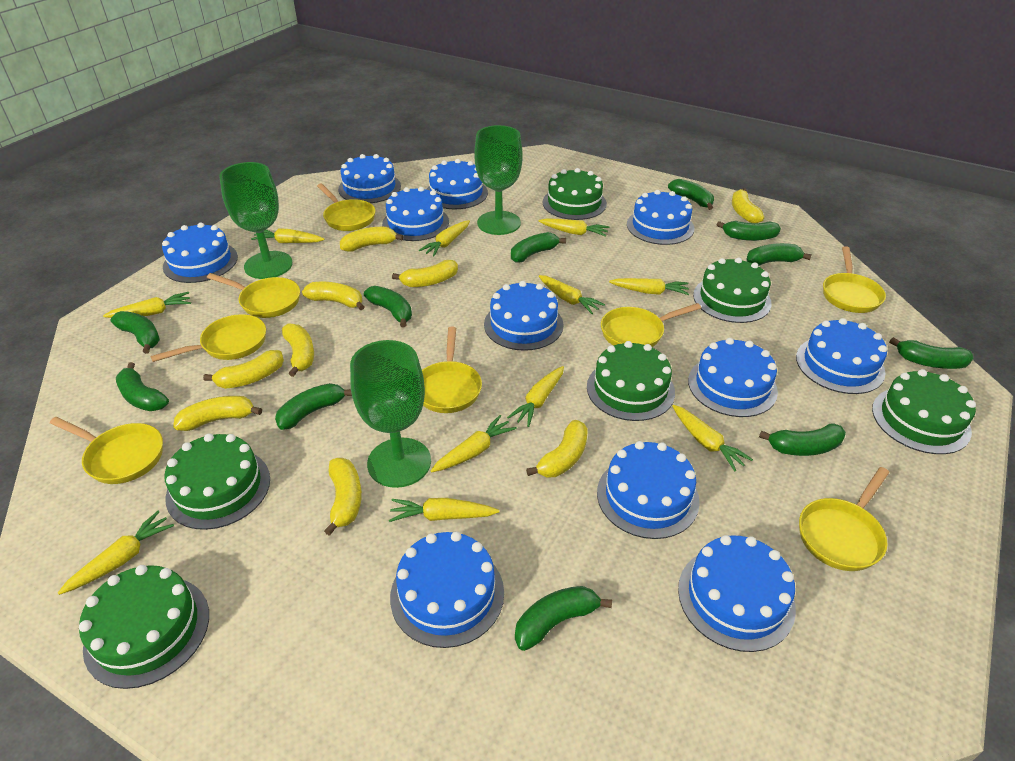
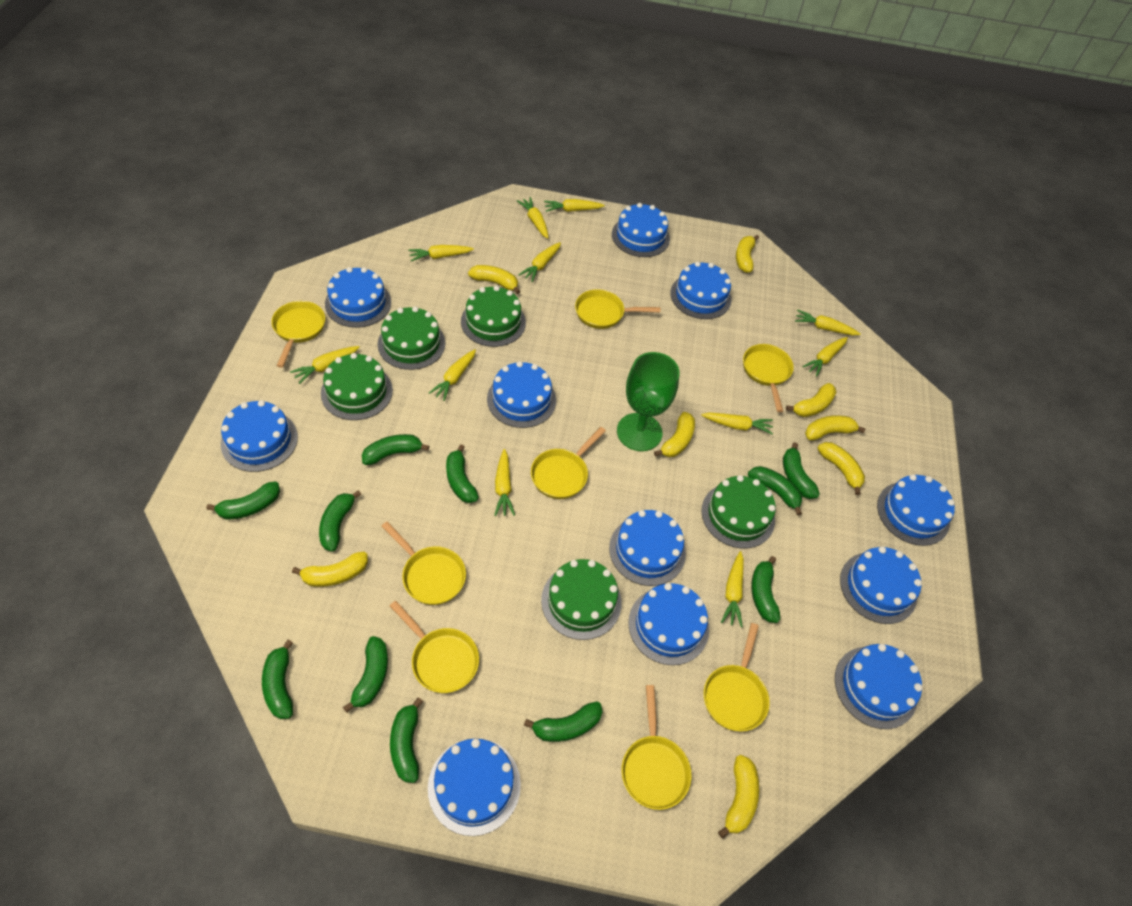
green cake: [79,565,209,689] [165,433,270,530] [542,168,607,220] [587,341,675,421] [693,257,772,323] [872,369,976,454] = 6 -> [321,353,393,420] [378,307,445,370] [461,286,526,347] [541,559,622,640] [701,475,776,548] = 5
green goblet: [219,162,293,279] [350,340,431,488] [474,125,523,235] = 3 -> [617,352,679,451] = 1
yellow banana: [173,396,262,431] [203,350,284,389] [282,324,314,377] [302,282,365,310] [324,458,362,536] [340,227,404,252] [392,260,458,287] [526,420,588,477] [732,188,764,223] = 9 -> [292,552,368,587] [468,265,521,294] [654,412,695,457] [718,755,759,838] [736,235,759,273] [786,383,836,417] [805,415,866,441] [817,442,865,495] = 8

